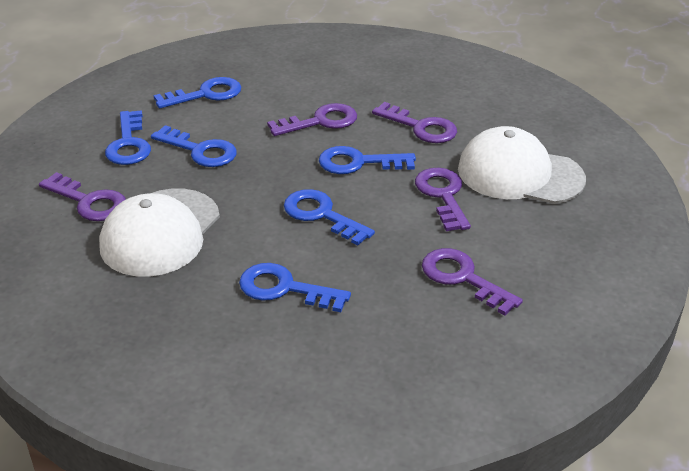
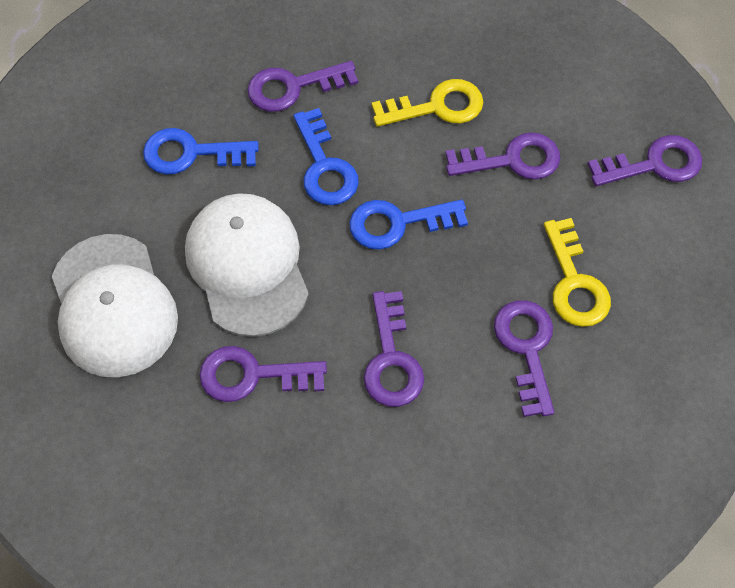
blue key: [105,110,151,165] [151,125,237,167] [154,77,241,108] [239,263,351,312] [284,189,375,245] [319,146,416,174] = 6 -> [143,128,259,175] [293,108,359,205] [349,200,468,250] = 3
purple key: [39,172,126,221] [267,103,357,136] [372,102,457,143] [415,168,471,231] [422,248,523,316] = 5 -> [199,346,327,402] [247,61,358,112] [364,291,424,407] [445,132,560,179] [494,300,554,417] [588,135,702,186] = 6
yellow key: none = 0 -> [372,79,483,127] [544,218,611,327] = 2

